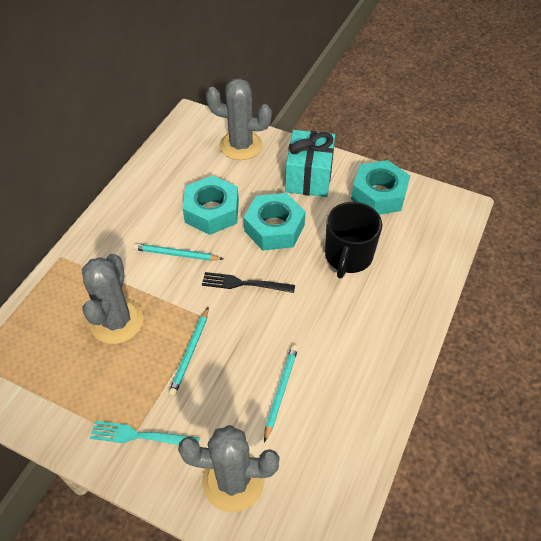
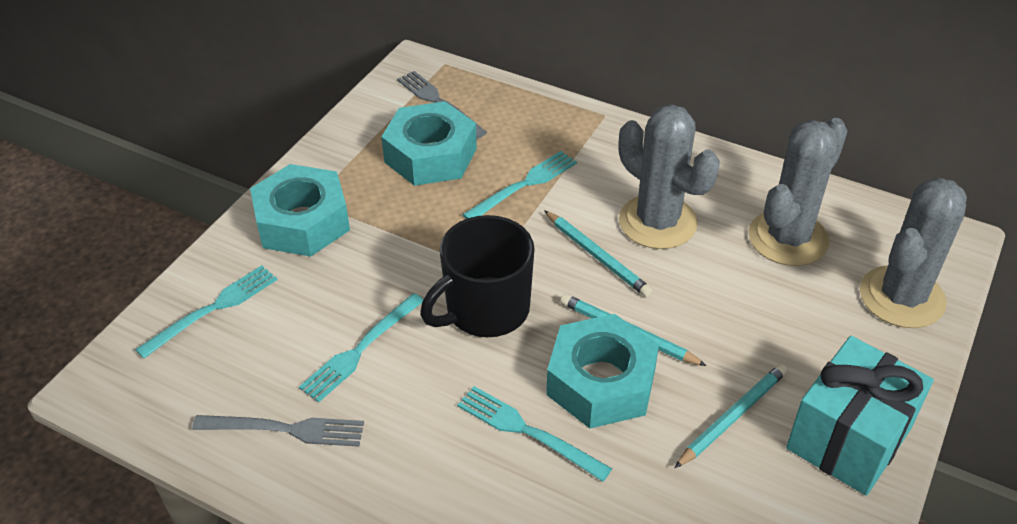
black fork: [202,272,295,293] = 1 -> none = 0
grey fork: none = 0 -> [192,415,364,447] [397,71,487,139] = 2
turquoise fork: [90,421,200,445] = 1 -> [135,265,277,358] [299,293,424,402] [457,386,612,482] [463,151,577,219] = 4

